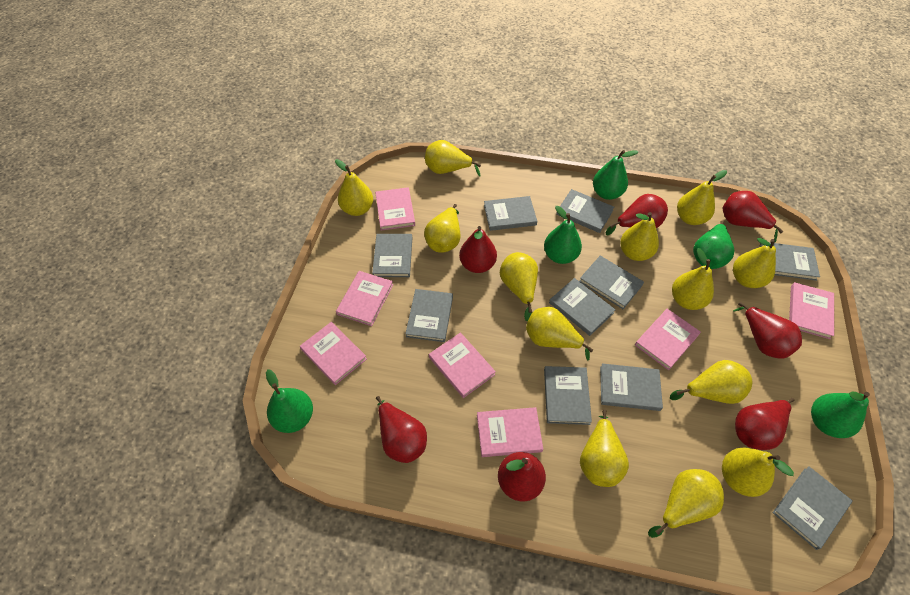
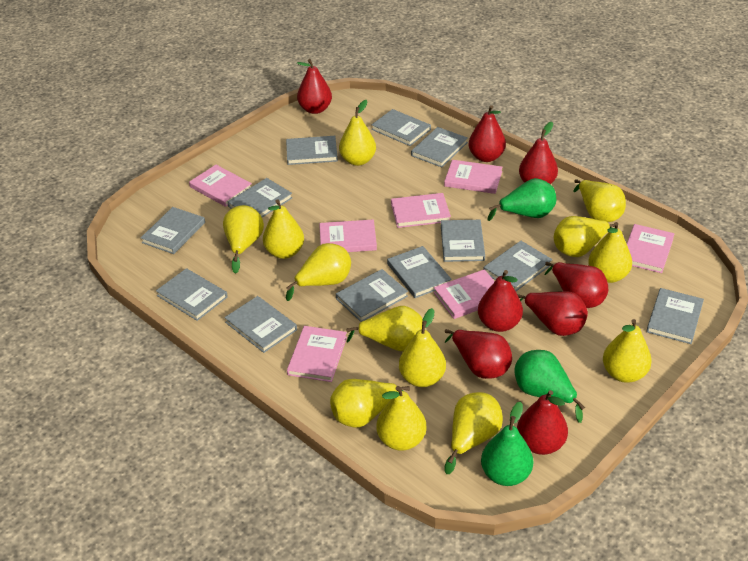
green pear: [266,369,313,433] [544,206,582,264] [593,150,638,200] [693,221,734,269] [811,391,870,438] = 5 -> [481,402,533,486] [488,178,556,221] [515,350,585,423] = 3
grey book: [372,234,412,277] [405,289,453,342] [484,196,537,231] [544,366,592,425] [549,278,616,336] [556,189,614,233] [579,256,644,309] [600,363,663,411] [759,242,820,281] [773,466,853,550] = 10 -> [141,207,205,254] [156,268,228,321] [224,296,297,353] [228,178,292,217] [286,136,338,165] [336,269,408,322] [371,109,431,146] [387,246,452,298] [411,127,468,167] [441,220,485,262] [483,241,553,291] [646,288,704,344] = 12
red pear: [376,396,427,463] [459,226,497,273] [498,452,546,501] [606,194,668,236] [722,191,783,243] [733,302,802,359] [735,398,794,450] = 7 -> [297,59,332,114] [445,329,512,379] [468,105,506,162] [478,270,523,332] [517,291,588,336] [517,390,568,455] [519,122,558,184] [544,262,608,308] = 8

